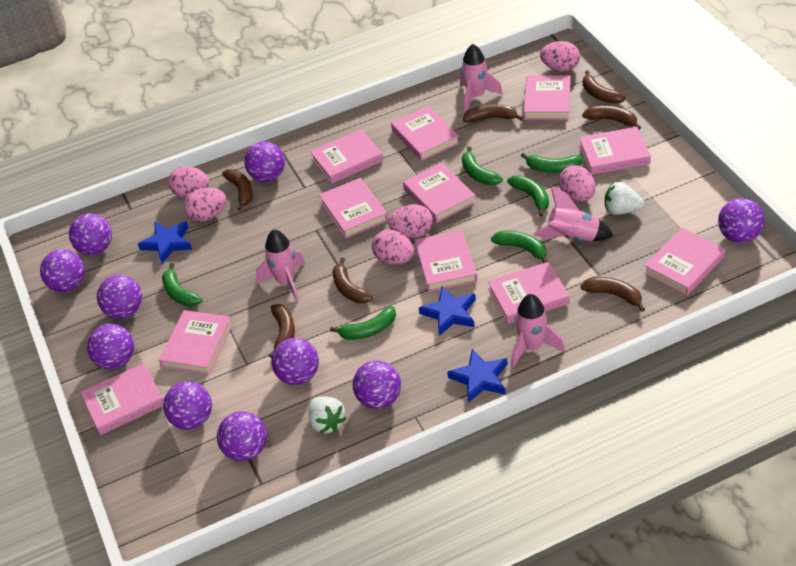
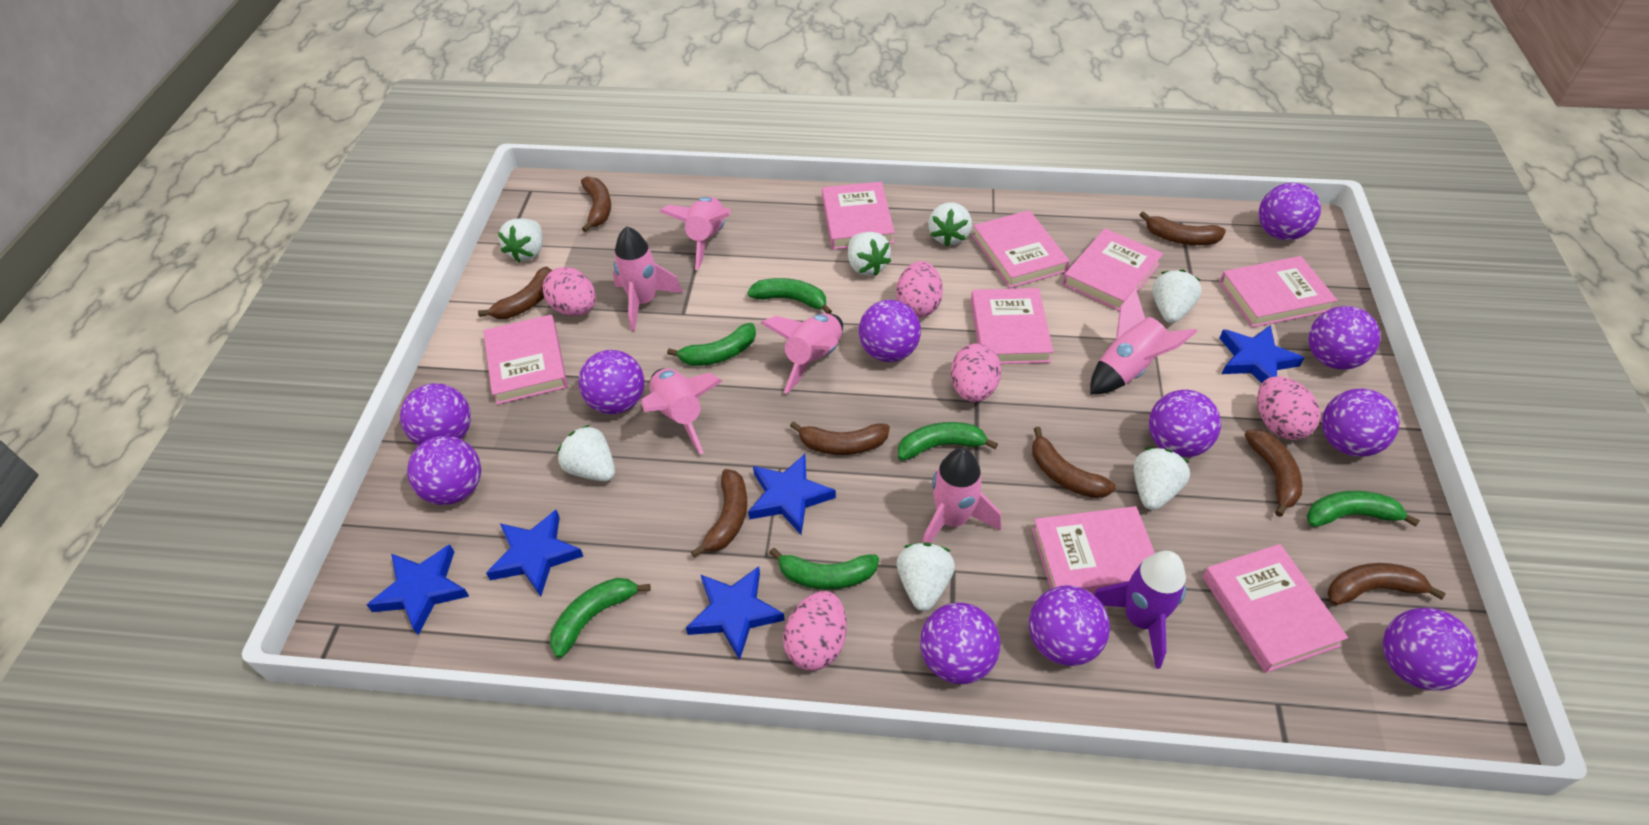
blue star: [138,221,192,263] [419,286,476,336] [447,349,508,403] = 3 -> [367,544,470,635] [486,510,584,597] [686,566,785,660] [748,454,836,534] [1219,325,1304,383] = 5
brown banana: [222,169,253,211] [269,304,295,358] [332,258,373,304] [463,104,523,123] [580,277,645,312] [582,106,641,129] [583,70,626,104] = 7 -> [478,267,552,319] [581,177,611,232] [691,469,747,558] [790,421,890,455] [1032,427,1116,498] [1140,211,1226,245] [1245,429,1303,517] [1328,563,1446,605] = 8
pink book: [80,363,164,435] [159,310,232,375] [310,129,383,184] [319,178,388,239] [391,106,460,161] [403,163,476,223] [414,230,478,292] [488,262,570,324] [524,75,571,120] [579,127,651,175] [644,228,725,296] = 11 -> [483,315,568,405] [822,182,895,250] [971,288,1053,364] [972,210,1070,288] [1032,506,1155,594] [1062,228,1163,311] [1203,544,1348,673] [1219,256,1338,328] = 8
pink egg: [168,166,209,198] [184,188,226,222] [372,230,414,265] [388,204,433,238] [540,41,580,72] [559,165,596,201] = 6 -> [543,267,596,316] [783,591,847,671] [896,261,943,318] [951,344,1002,402] [1257,376,1321,440] = 5
pink rocket: [256,229,305,301] [460,44,503,113] [511,294,565,368] [533,186,614,241] = 4 -> [613,226,683,331] [641,368,723,454] [660,197,731,270] [761,313,843,394] [922,448,1001,543] [1090,287,1198,394] = 6
purple ball: [40,249,84,292] [69,213,112,255] [87,324,134,370] [97,275,142,319] [163,381,212,430] [217,411,267,461] [244,141,285,182] [271,338,319,385] [353,360,401,409] [718,198,764,243] = 10 -> [400,383,471,445] [407,436,481,505] [578,350,644,414] [859,300,921,362] [920,603,1000,684] [1029,585,1110,666] [1149,390,1221,457] [1259,183,1321,240] [1309,306,1380,370] [1322,389,1400,457] [1383,608,1478,690] = 11
purple rocket: none = 0 -> [1093,551,1186,669] = 1
white strawberry: [309,396,346,434] [605,182,644,215] = 2 -> [498,219,542,262] [557,425,615,482] [848,232,891,276] [897,542,955,611] [928,202,972,246] [1134,448,1190,510] [1152,270,1202,323] = 7

